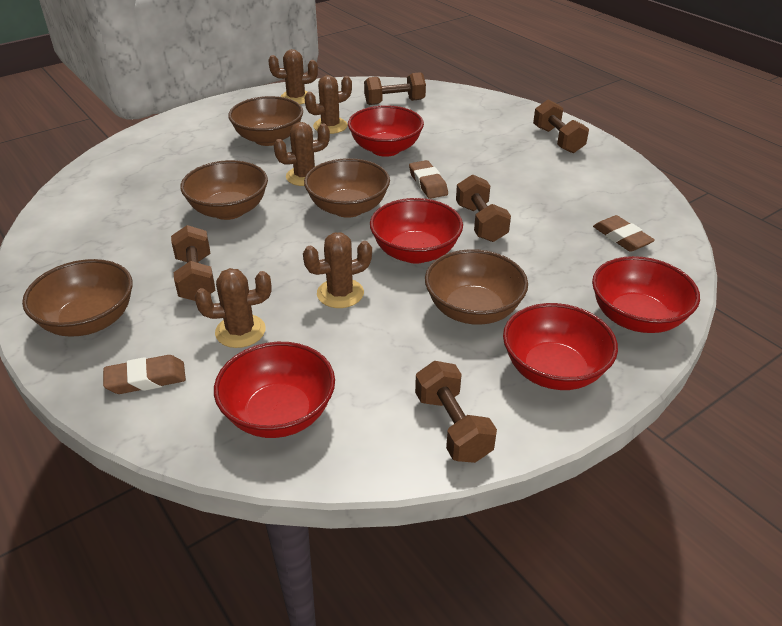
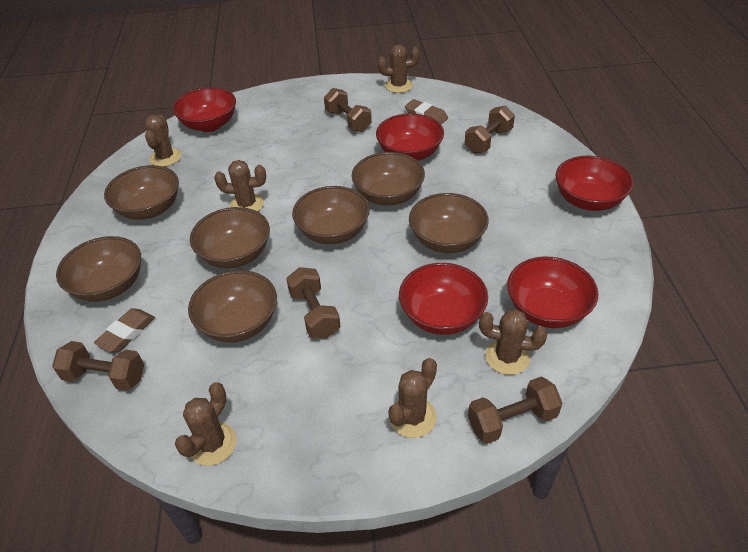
brown bowl: [22,259,133,336] [180,160,268,220] [228,96,303,146] [304,158,390,218] [425,249,528,325] = 5 -> [56,236,141,302] [104,165,179,220] [188,270,277,343] [190,207,270,268] [292,186,370,244] [352,152,425,206] [409,193,489,253] = 7
brown cactus: [195,268,271,348] [268,49,318,104] [274,122,330,186] [303,233,372,308] [305,75,352,134] = 5 -> [145,115,181,167] [175,382,236,466] [214,160,266,212] [378,45,420,93] [388,358,437,438] [479,309,547,375] = 6
brown eraser: [103,355,186,394] [409,160,448,199] [593,215,655,252] = 3 -> [94,308,155,352] [405,99,448,124] = 2

